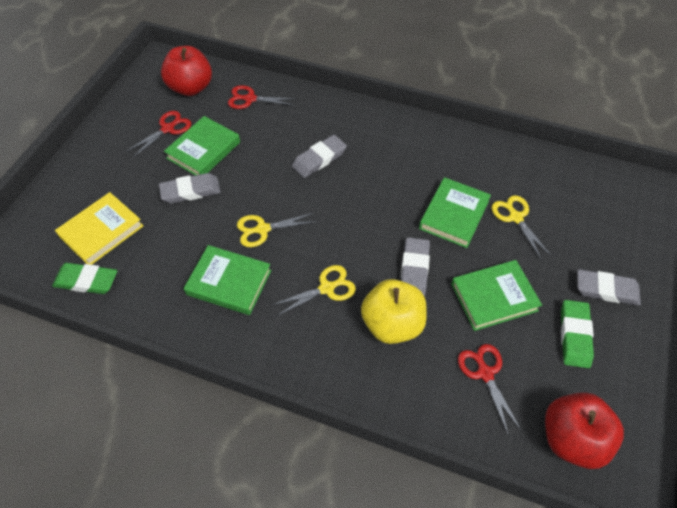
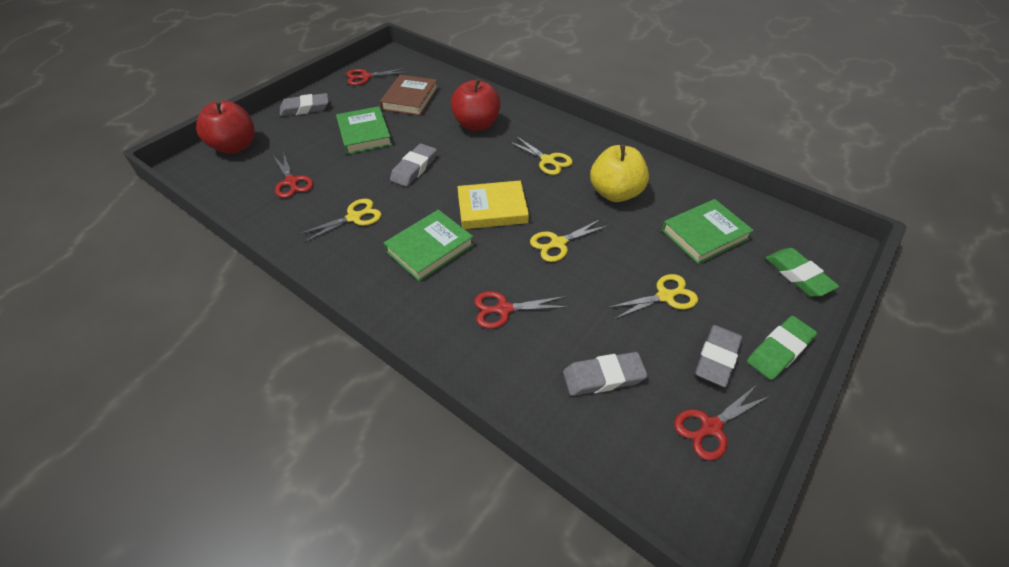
brown book: none = 0 -> [380,75,438,116] = 1
green book: [164,116,240,175] [183,245,271,315] [419,177,491,248] [451,260,542,331] = 4 -> [336,106,392,154] [384,210,474,281] [662,199,754,264] = 3
red scissors: [125,111,191,158] [228,85,296,109] [458,344,521,434] = 3 -> [273,151,313,198] [346,68,406,86] [474,291,567,329] [674,386,770,461] = 4
yellow scissors: [237,213,317,247] [272,265,356,316] [491,196,552,260] = 3 -> [299,199,382,243] [510,136,573,175] [530,219,609,262] [607,274,698,319] = 4

